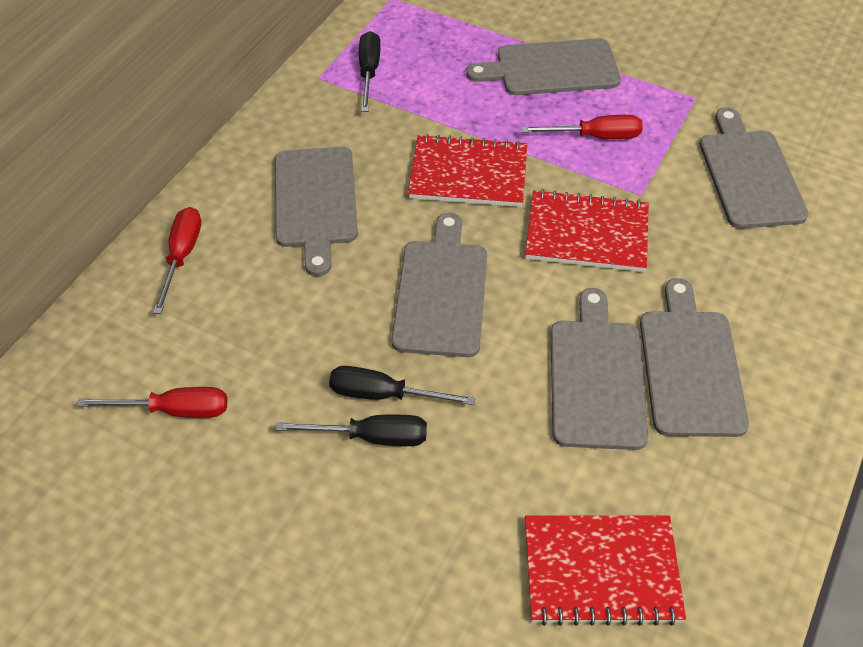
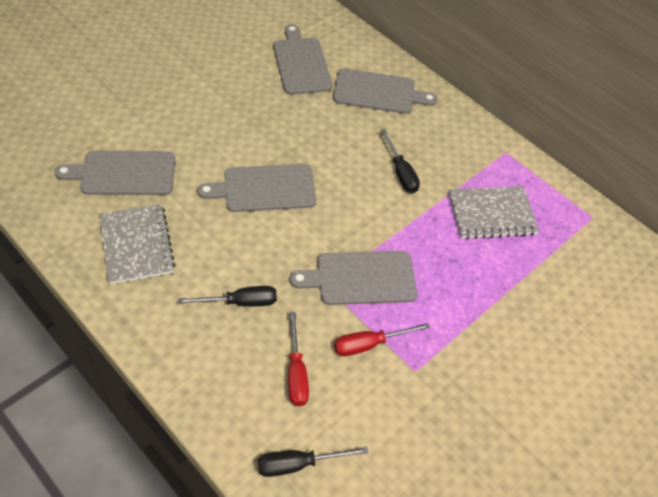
grey cutting board: [275,147,358,276] [391,213,487,357] [466,38,621,95] [550,288,649,450] [640,278,749,437] [700,107,809,229] = 6 -> [54,151,175,195] [197,164,316,212] [273,24,333,95] [290,251,417,305] [333,68,438,114] = 5
grey notebook: none = 0 -> [99,204,175,285] [449,186,539,239] = 2
red notebook: [408,134,527,207] [525,189,649,272] [525,515,686,626] = 3 -> none = 0
red screwdriver: [77,387,227,418] [153,207,201,314] [521,115,643,139] = 3 -> [288,312,309,406] [334,323,430,356] = 2

